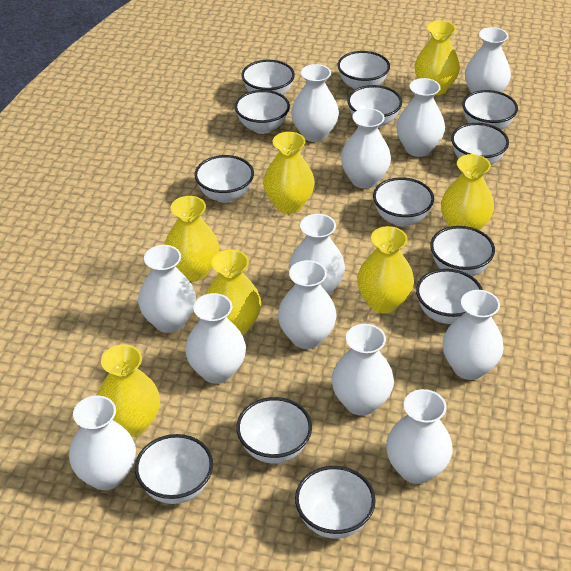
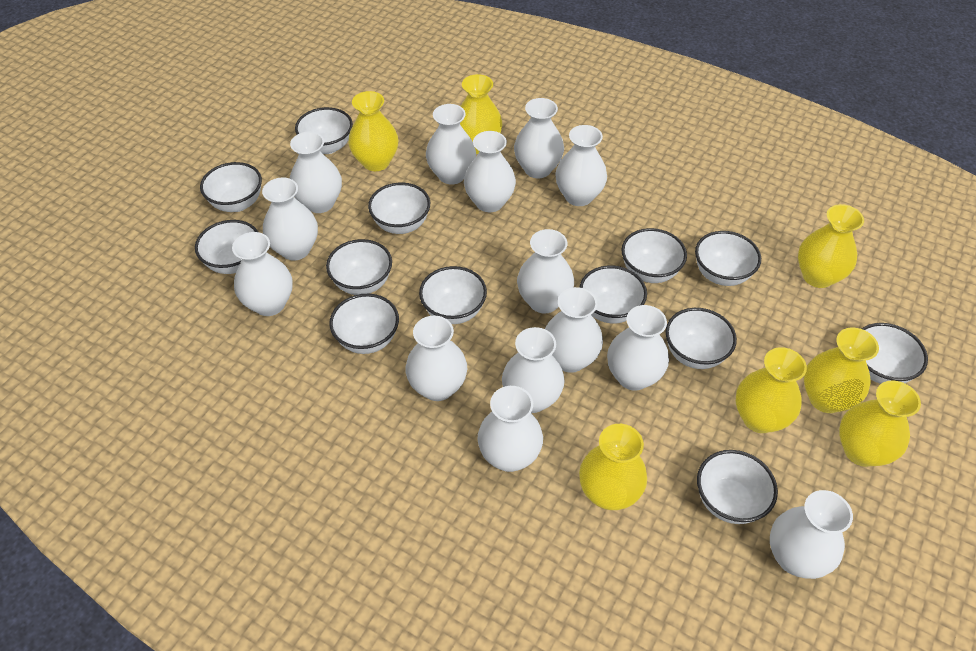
white vase: [69,396,136,490] [138,245,196,333] [185,293,246,384] [278,260,337,349] [289,214,345,295] [291,64,339,142] [332,324,394,416] [341,108,391,189] [386,389,452,484] [396,78,445,157] [443,290,504,380] [465,27,511,93] = 12 -> [232,232,293,316] [262,178,318,260] [290,132,342,213] [405,316,467,401] [426,104,476,185] [464,131,516,212] [477,386,543,472] [502,327,564,413] [514,98,564,178] [517,229,574,313] [545,287,603,373] [555,125,607,206] [607,305,669,391] [770,490,853,579] = 14

